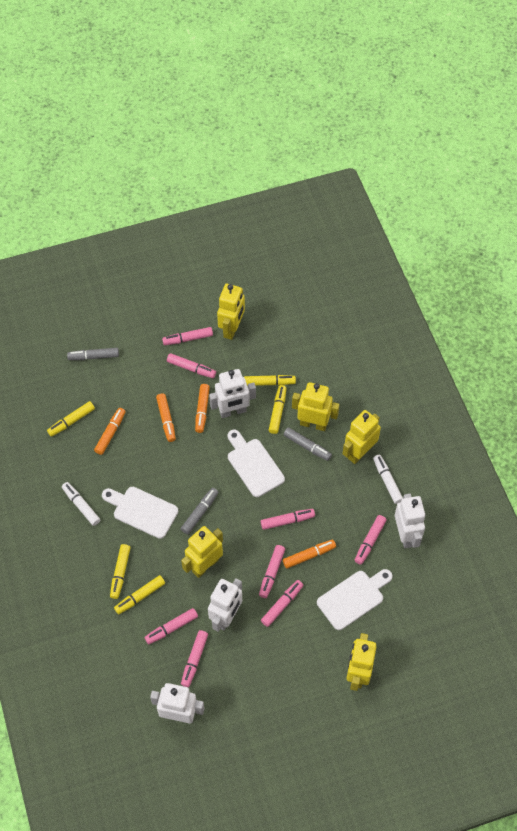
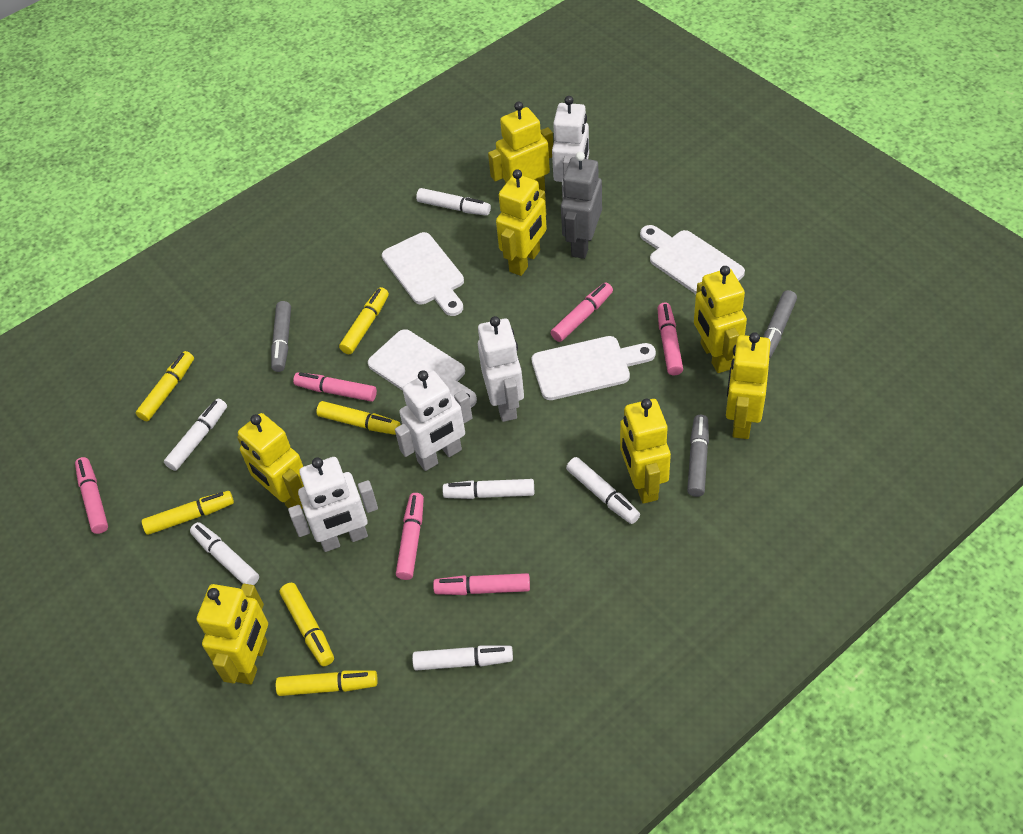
grey robot: none = 0 -> [561,152,602,259] = 1
orange marker: [94,408,126,455] [156,393,176,442] [195,384,210,433] [283,540,336,569] = 4 -> none = 0
pink marker: [145,608,198,644] [162,327,213,345] [167,353,216,378] [181,630,208,687] [259,545,285,598] [261,509,315,530] [261,580,303,627] [355,515,387,565] = 8 -> [75,457,108,534] [293,372,377,402] [396,493,424,580] [433,573,530,595] [551,282,613,342] [657,303,683,375] = 6
white cutting board: [102,487,179,539] [228,430,285,497] [317,569,393,630] = 3 -> [368,329,477,408] [382,232,464,316] [532,336,656,400] [640,225,745,294] = 4
white marker: [62,482,100,526] [373,455,403,504] = 2 -> [164,399,227,471] [190,522,259,585] [412,645,513,671] [416,188,491,216] [443,479,534,499] [566,457,640,524] = 6
yellow marker: [47,401,95,437] [110,544,131,599] [114,575,165,614] [244,375,296,386] [269,385,287,434] = 5 -> [136,351,194,421] [142,491,234,535] [276,670,378,696] [280,583,334,666] [316,401,401,435] [339,287,389,354] = 6
yellow robot: [181,526,223,578] [217,284,245,340] [292,382,339,431] [342,410,381,464] [346,633,376,691] = 5 -> [197,584,268,685] [237,413,304,509] [488,101,553,191] [496,169,547,276] [620,399,671,504] [694,266,747,373] [726,332,771,439] = 7

